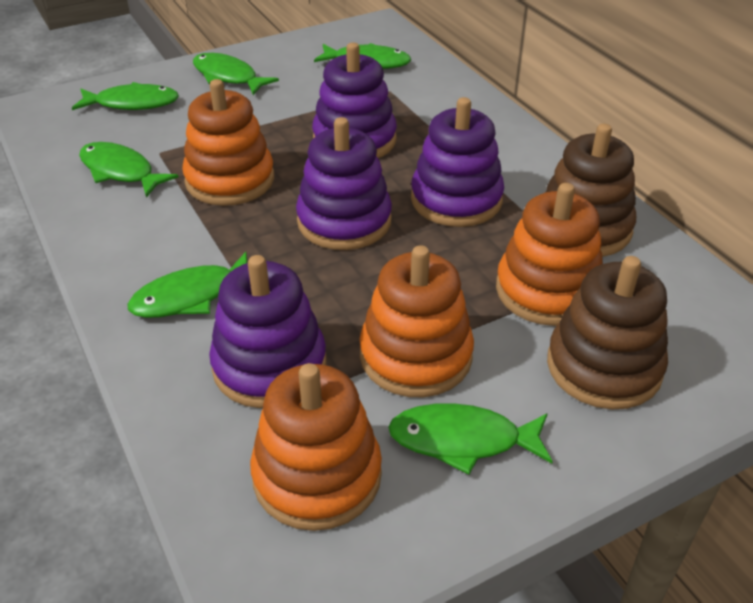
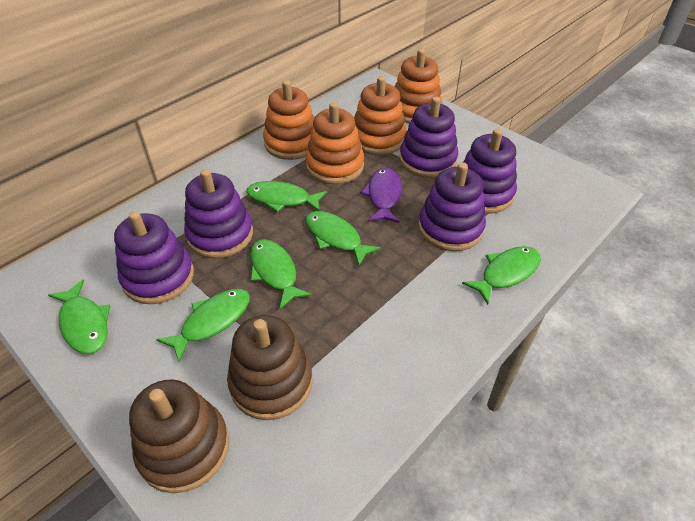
purple fish: none = 0 -> [361,167,402,223] = 1
purple stacking toy: [209,255,326,408] [296,117,392,250] [312,43,397,158] [411,97,504,227] = 4 -> [114,211,194,304] [184,169,253,258] [399,96,458,178] [418,162,486,251] [463,128,517,214] = 5

